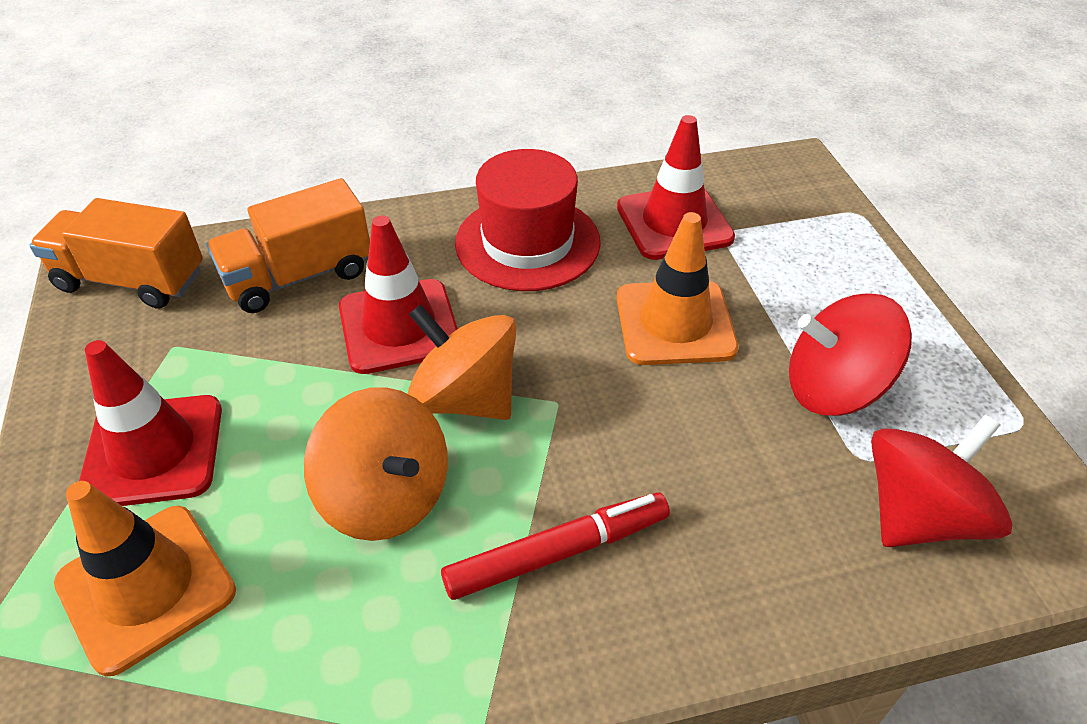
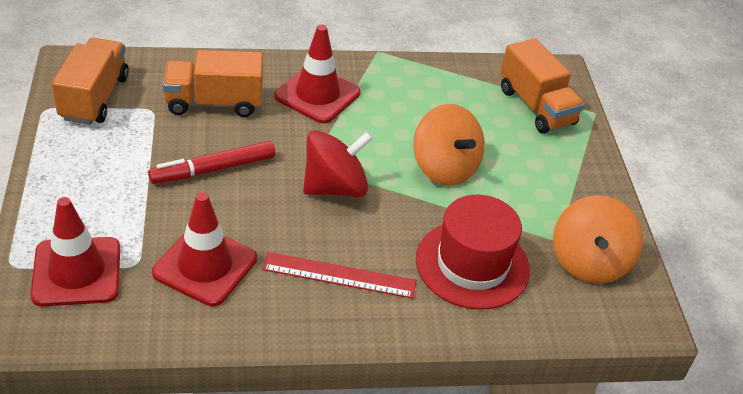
orange traffic cone: [54,481,236,677] [617,212,739,365] = 2 -> none = 0
orange truck: [29,198,203,308] [206,178,370,313] = 2 -> [52,38,129,125] [162,50,263,117] [500,38,585,134] = 3
red ruler: none = 0 -> [262,252,416,299] = 1
red spinning top: [789,293,912,416] [871,414,1012,547] = 2 -> [303,130,373,197] = 1

